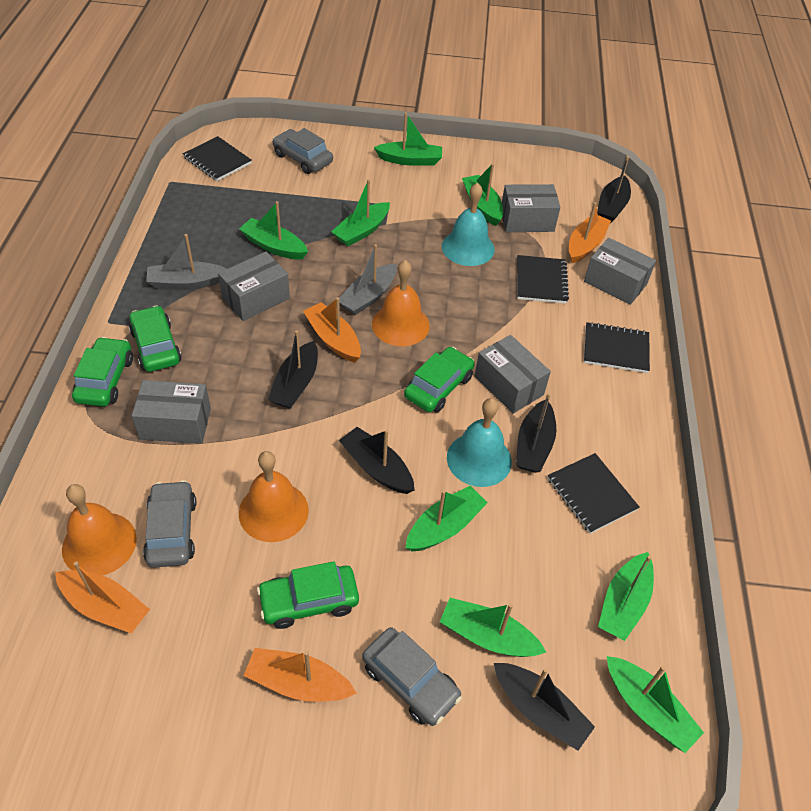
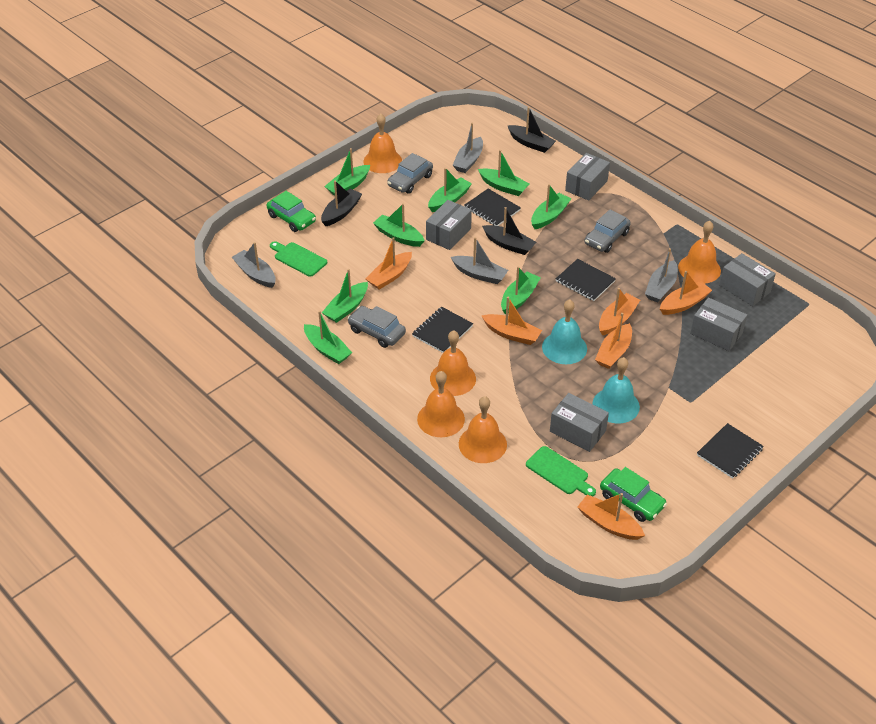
black boat: [268,330,318,409] [339,427,415,494] [494,663,595,750] [516,393,556,473] [597,156,631,223] = 5 -> [321,181,362,226] [482,207,536,255] [507,107,556,153] = 3
green car: [72,337,133,406] [129,305,182,372] [257,561,359,629] [404,347,475,413] = 4 -> [266,191,316,232] [600,467,667,522] = 2
green cutting board: none = 0 -> [270,241,327,277] [526,446,596,497] = 2
grey boat: [146,234,226,290] [339,244,397,315] = 2 -> [232,242,276,288] [451,237,508,284] [453,123,483,173] [645,248,678,303] = 4
orange bell: [62,484,137,575] [239,451,309,542] [372,260,430,346] = 3 -> [364,114,402,173] [417,371,465,437] [430,330,476,396] [459,396,507,463] [678,221,721,283] = 5
orange boat: [55,561,150,633] [244,648,357,702] [303,297,361,362] [569,202,611,263] = 4 -> [366,237,412,290] [482,297,542,345] [577,493,645,540] [595,313,632,369] [599,288,640,335] [660,271,712,315] = 6

